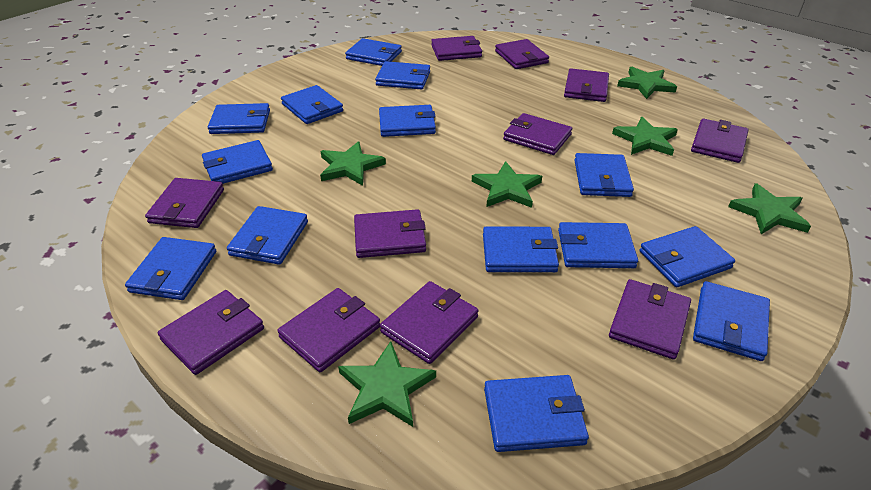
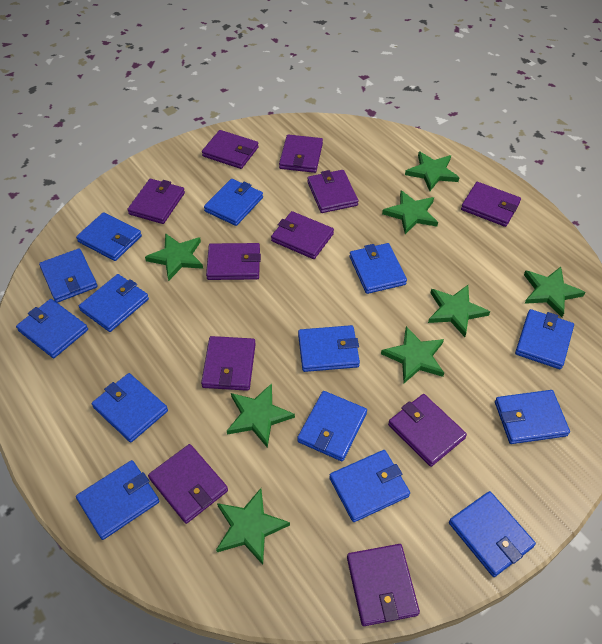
green star: [320,141,386,186] [338,341,436,427] [472,161,542,208] [612,117,678,156] [617,67,677,99] [728,183,811,234] = 6 -> [145,233,203,281] [216,488,290,565] [227,383,295,448] [381,326,444,383] [382,190,438,234] [405,151,459,191] [428,285,490,337] [524,267,585,317] = 8

